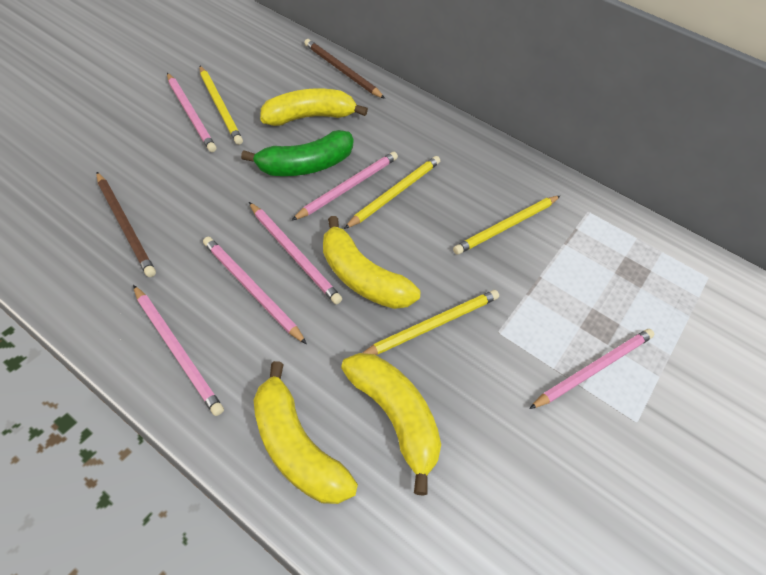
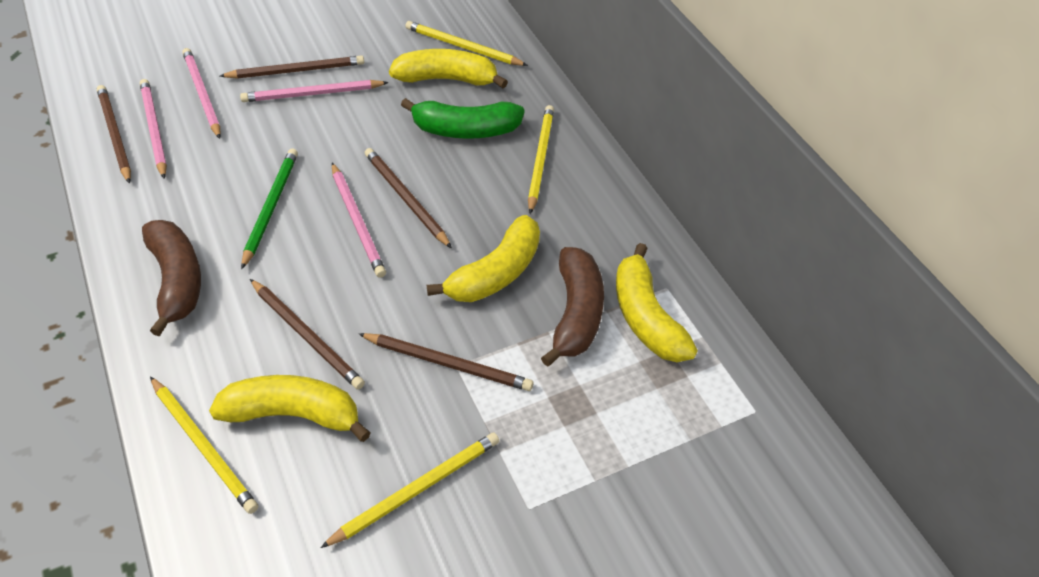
brown banana: none = 0 -> [142,220,201,337] [541,247,604,367] = 2
brown pencil: [97,172,156,277] [304,39,385,99] = 2 -> [97,85,131,184] [220,55,364,79] [250,279,365,390] [359,333,533,391] [365,148,452,248] = 5
green pencil: none = 0 -> [241,149,298,269] = 1
pink pencil: [133,285,224,416] [167,73,216,152] [203,237,307,344] [249,202,342,304] [291,152,398,221] [529,329,654,409] = 6 -> [140,79,167,179] [182,48,221,139] [240,80,389,102] [332,163,386,278] = 4

